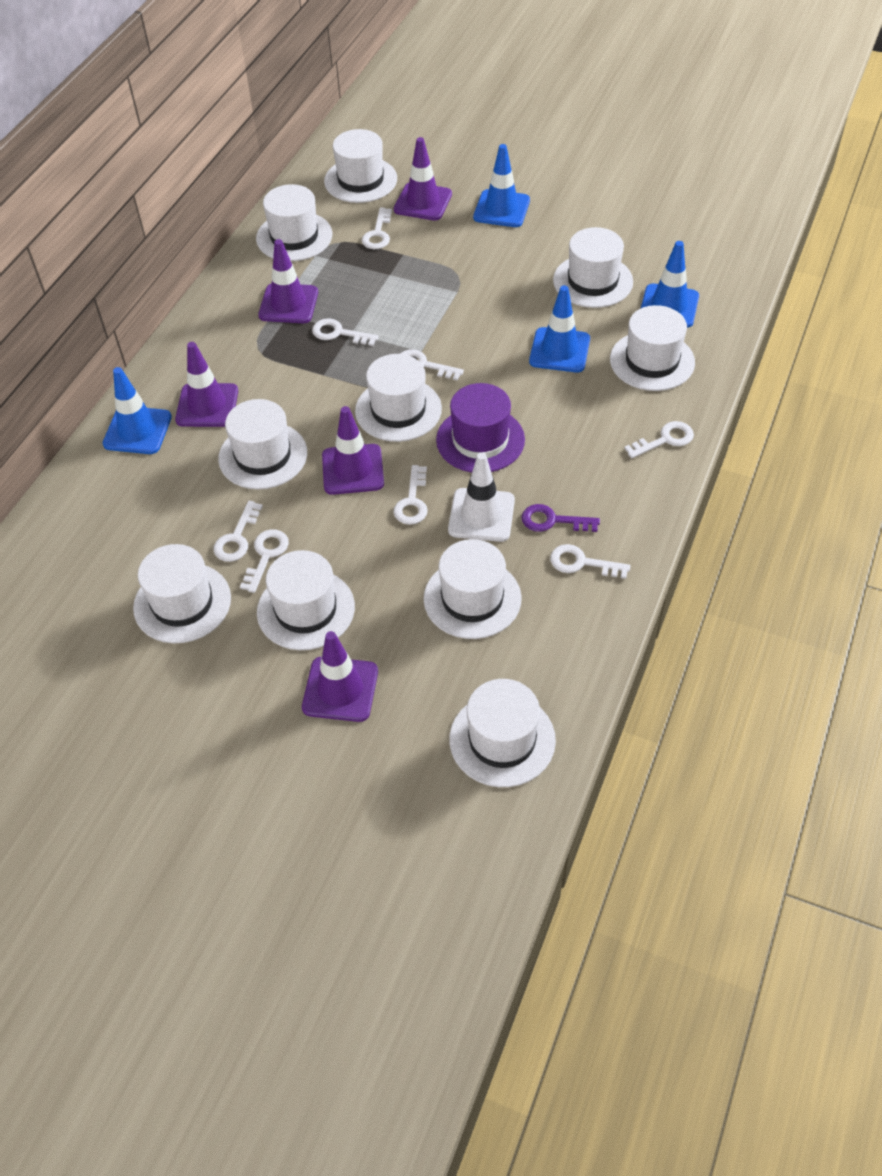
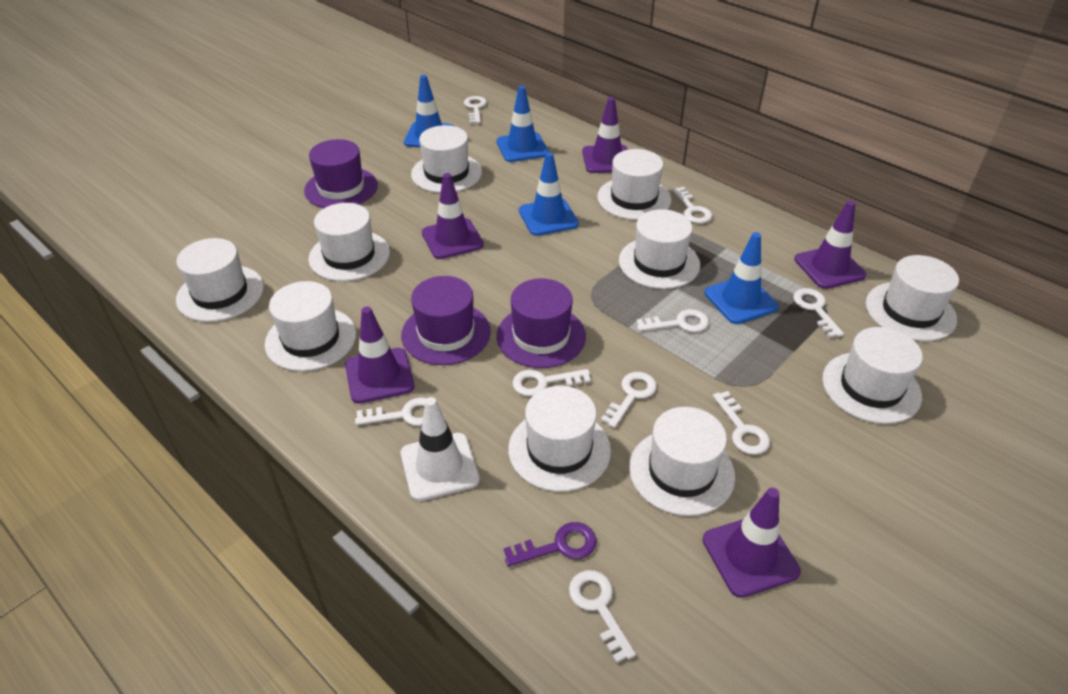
purple hat: [436,383,525,473] = 1 -> [304,139,378,208] [401,276,491,365] [497,278,586,368] = 3
white key: [214,501,263,562] [240,529,289,593] [312,318,379,346] [362,208,392,249] [393,465,428,525] [400,349,464,381] [550,544,630,579] [624,421,694,459] = 8 -> [355,398,427,426] [464,96,487,124] [513,369,591,396] [569,570,636,663] [601,372,657,428] [636,309,709,332] [672,187,712,224] [713,391,770,455] [793,288,844,338] = 9

